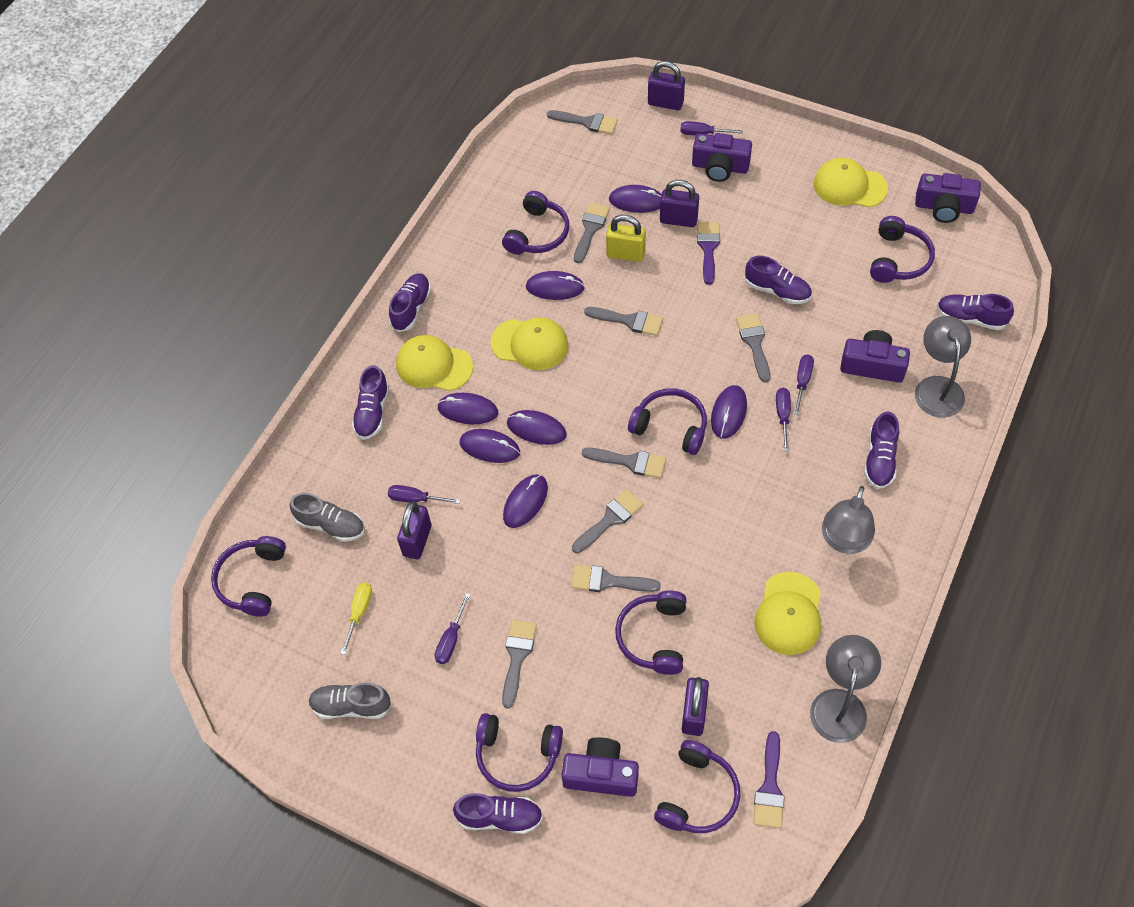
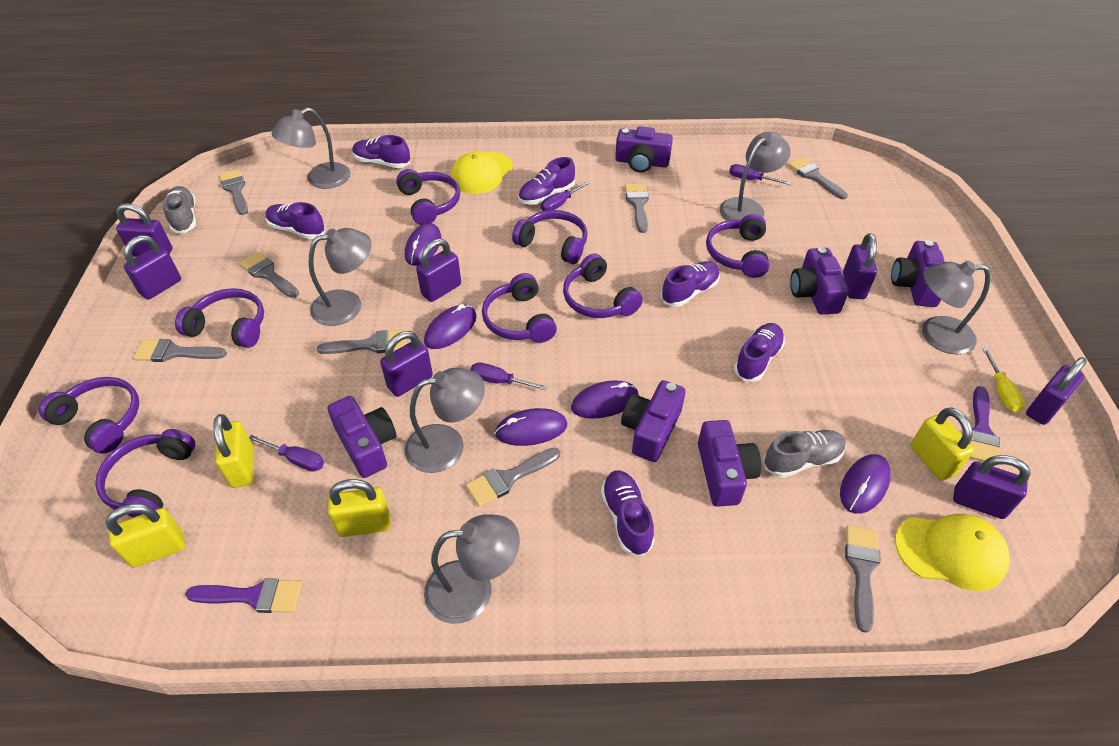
grey lamp: [810,635,881,743] [822,486,875,554] [915,316,971,418] = 3 -> [271,108,351,189] [308,228,372,326] [405,368,485,473] [424,514,520,624] [719,132,791,221] [922,260,991,355] = 6
purple camera: [562,737,639,797] [692,133,752,182] [840,330,910,383] [915,173,981,223] = 4 -> [327,396,396,478] [615,126,673,173] [621,380,686,462] [698,420,761,507] [790,247,849,315] [891,240,945,307] = 6
purple headphones: [211,536,286,617] [476,713,563,792] [502,191,569,255] [615,590,687,675] [628,388,707,455] [654,740,740,833] [870,216,935,283] = 7 -> [38,377,139,453] [95,429,195,518] [175,288,264,348] [396,169,460,225] [482,273,557,343] [512,210,588,264] [563,254,643,318] [706,214,769,278] = 8
purple mouse: [437,393,498,424] [460,429,520,463] [503,474,548,528] [507,410,567,445] [526,271,585,300] [609,185,662,213] [711,385,747,439] = 7 -> [405,223,441,266] [424,304,477,349] [495,408,567,446] [571,381,639,419] [840,454,891,514] = 5
purple padlock: [397,501,432,559] [648,61,685,110] [660,180,699,227] [682,677,709,736] = 4 -> [116,203,172,257] [124,235,181,300] [380,331,433,397] [416,238,461,302] [843,233,877,299] [953,455,1031,519] [1026,357,1087,425] = 7
purple screwdriver: [388,485,460,504] [435,593,471,664] [680,121,743,135] [776,388,791,451] [794,354,814,415] = 5 -> [249,435,324,472] [470,362,547,390] [541,181,590,211] [729,164,791,185] = 4
yellow cap: [396,335,473,391] [491,317,568,370] [754,572,821,655] [813,158,888,207] = 4 -> [451,152,513,194] [895,514,1010,591] = 2
yellow padlock: [606,215,646,262] = 1 -> [106,504,185,568] [213,414,254,488] [328,479,390,537] [910,407,974,481] = 4

